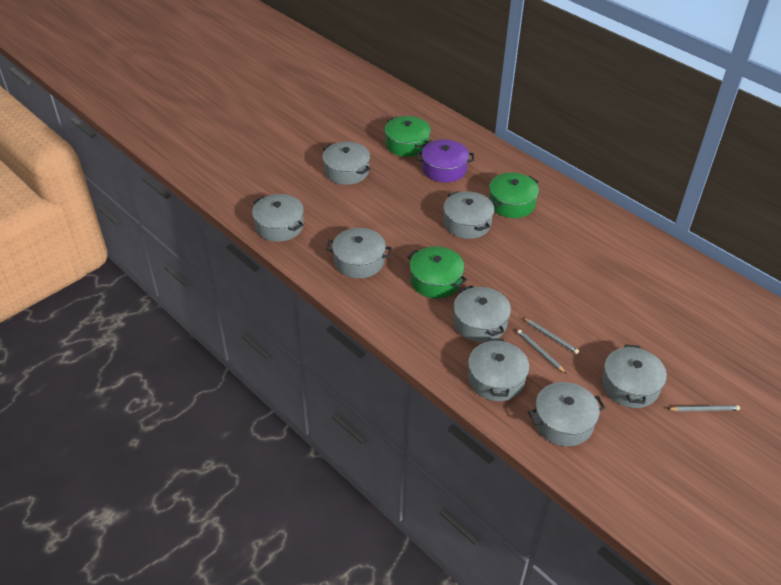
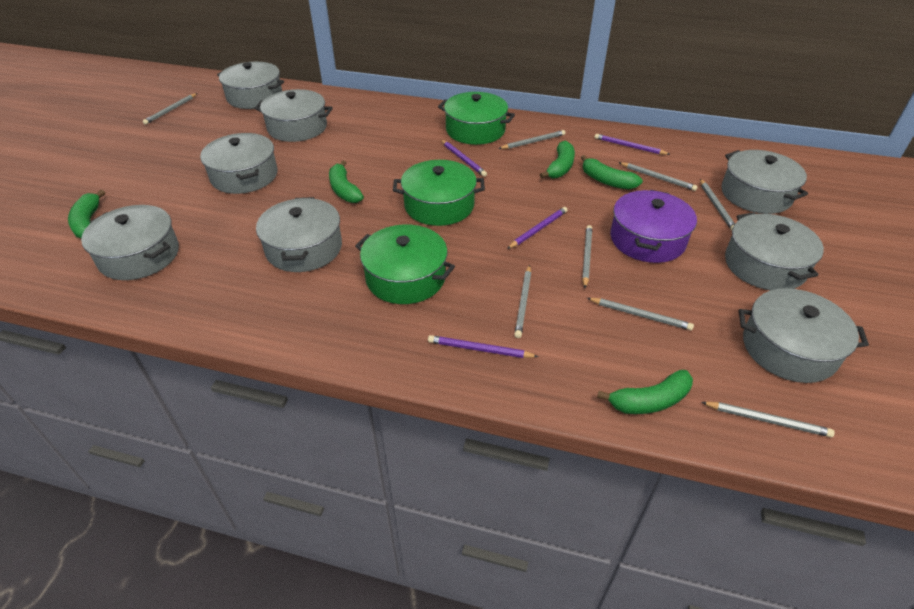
green banana: none = 0 -> [68,190,105,238] [329,160,364,203] [540,141,575,178] [581,155,643,189] [597,370,693,414] = 5
grey pencil: [517,330,566,373] [522,317,579,354] [668,405,740,411] = 3 -> [143,93,198,125] [498,130,565,149] [514,265,531,338] [582,225,592,288] [587,298,694,330] [618,162,698,191] [700,179,735,230] [701,402,835,437] = 8
purple pencil: none = 0 -> [428,335,539,358] [441,140,487,177] [507,207,568,249] [594,134,670,155] = 4

